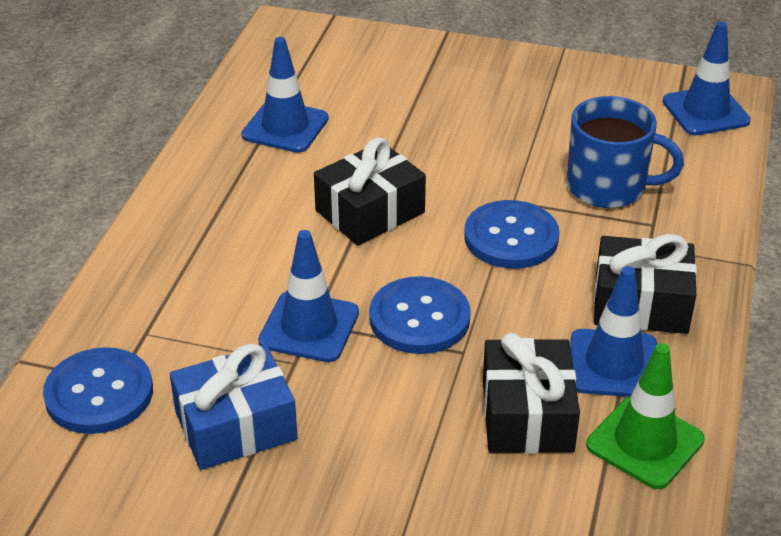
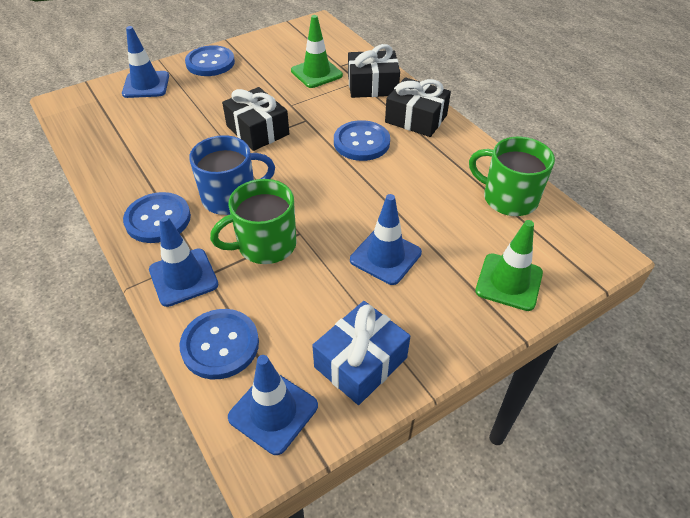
blue button: [43,347,153,434] [369,276,471,354] [464,200,559,269] = 3 -> [123,192,191,243] [179,309,259,379] [185,45,235,76] [334,120,390,161] = 4
green mug: none = 0 -> [210,179,297,264] [469,137,555,216] = 2
green traffic cone: [586,343,705,489] = 1 -> [291,15,343,88] [475,220,543,311] = 2

